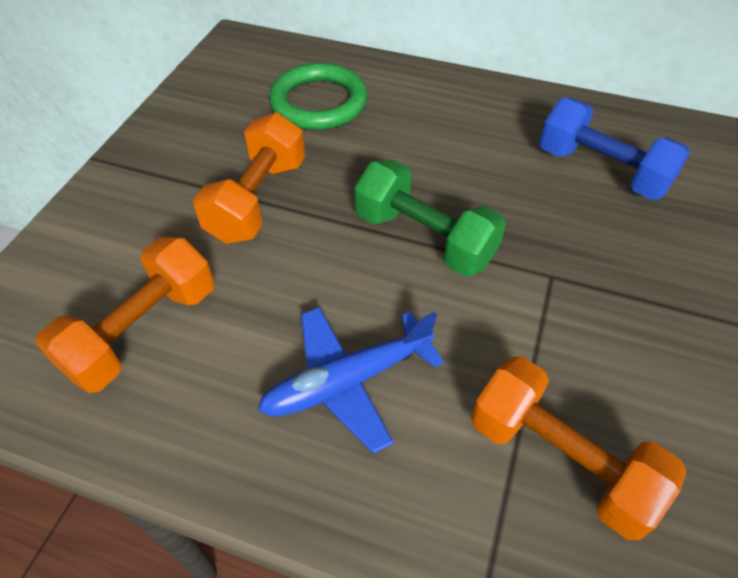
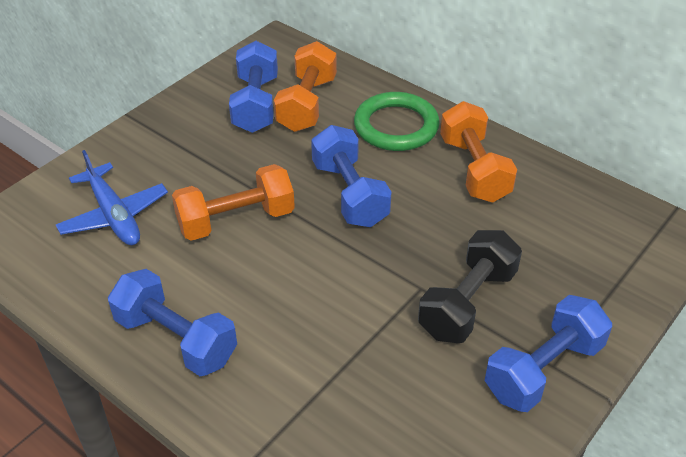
black dumbbell: none = 0 -> [418,230,522,343] = 1
blue dumbbell: [539,98,690,200] = 1 -> [108,269,237,376] [229,41,278,133] [311,125,392,227] [485,295,612,412] = 4
green dumbbell: [354,159,506,277] = 1 -> none = 0

